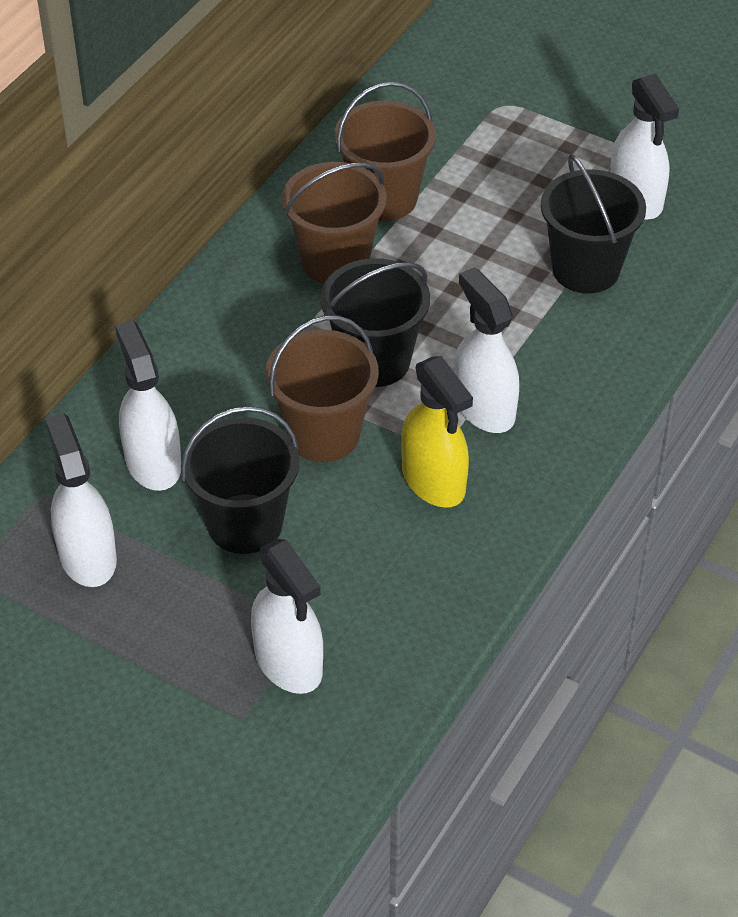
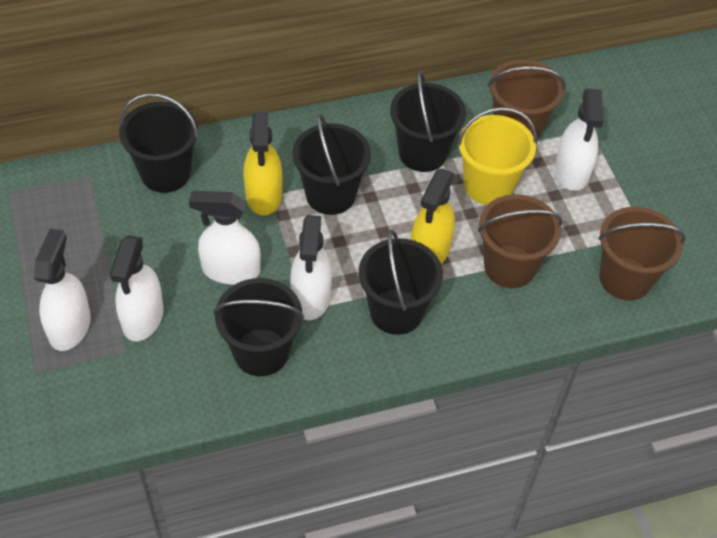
black bucket: [181,406,299,554] [321,258,430,387] [541,155,646,294] = 3 -> [119,93,199,193] [213,278,304,376] [292,113,371,215] [359,230,443,335] [390,71,466,172] = 5
yellow bucket: none = 0 -> [457,107,537,205] = 1
yellow spray bottle: [401,356,473,508] = 1 -> [243,112,282,216] [411,169,455,264] = 2

